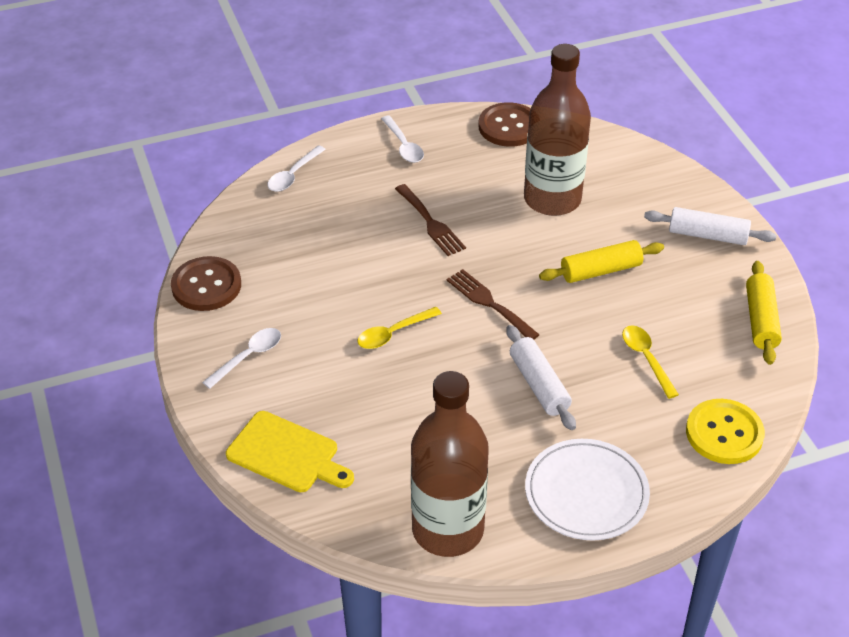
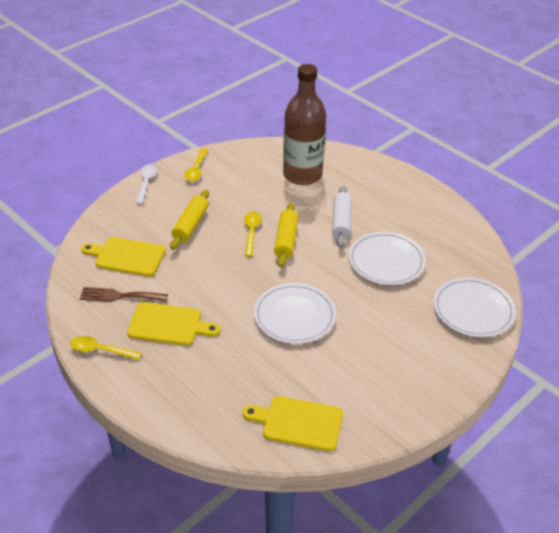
brown bottle: [411,371,489,557] [524,44,591,216] = 2 -> [283,64,326,185] = 1
brown button: [171,256,241,311] [478,102,531,147] = 2 -> none = 0
brown fork: [395,184,466,256] [447,269,540,339] = 2 -> [80,287,168,302] = 1
white plate: [525,439,650,541] = 1 -> [254,283,336,344] [349,232,426,285] [433,278,516,337] = 3
white rolling pin: [506,325,576,430] [644,207,777,245] = 2 -> [332,186,352,248] = 1
white spoon: [202,328,281,389] [267,145,326,192] [381,116,424,163] = 3 -> [135,164,158,204] = 1
yellow button: [686,399,765,464] = 1 -> none = 0
yellow cutting board: [226,411,354,492] = 1 -> [81,237,166,277] [127,302,220,346] [242,396,343,451] = 3
yellow spoon: [357,307,442,349] [622,325,679,399] = 2 -> [70,336,142,360] [184,148,209,181] [244,211,262,257] = 3

